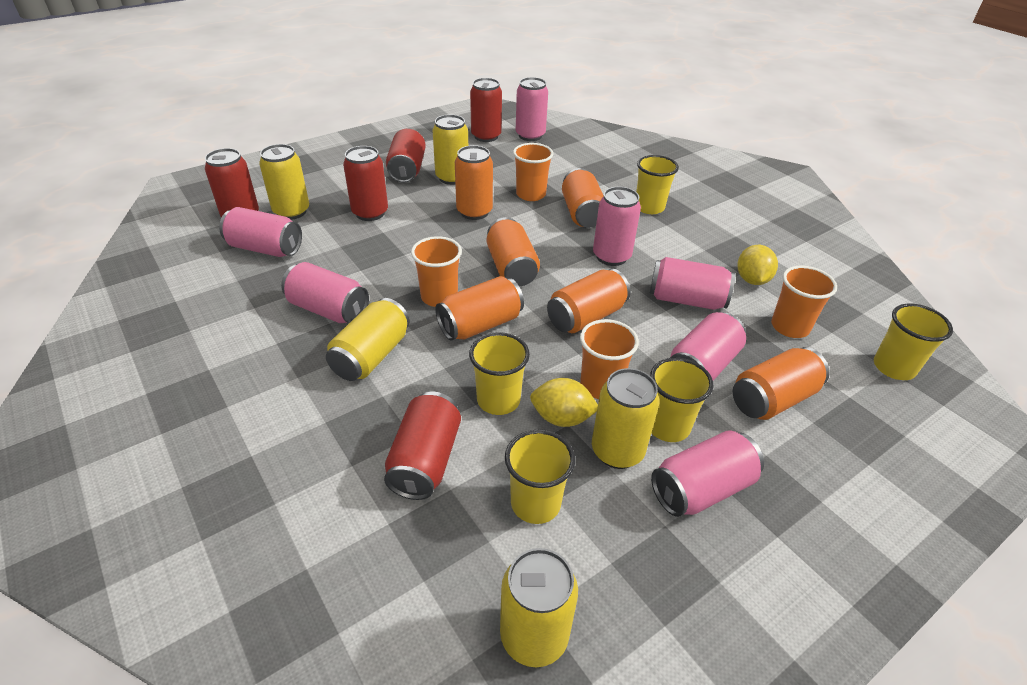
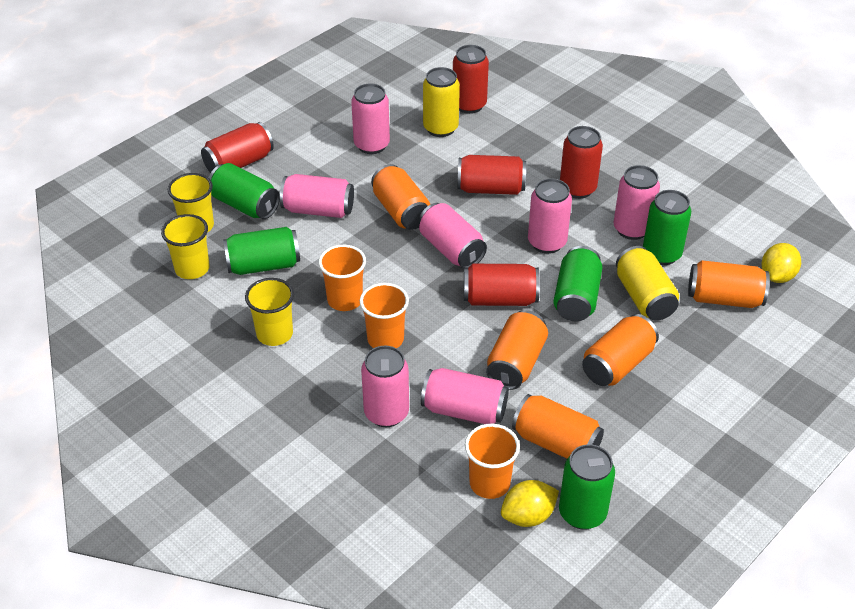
green can: none = 0 -> [209,163,280,219] [223,227,300,275] [553,246,602,321] [559,444,615,530] [643,190,691,265] = 5
orange can: [435,276,524,341] [455,145,493,220] [487,217,540,287] [547,269,630,333] [562,168,603,228] [733,347,829,420] = 6 -> [371,164,430,230] [486,310,548,390] [512,394,604,459] [582,314,659,386] [688,260,770,308] = 5
orange cup: [411,236,462,307] [513,143,553,201] [580,319,639,399] [771,266,837,338] = 4 -> [319,245,366,311] [360,283,409,348] [465,424,520,499] = 3
yellow can: [259,144,309,220] [326,298,410,381] [433,114,468,185] [500,548,578,667] [592,368,660,469] = 5 -> [423,67,460,137] [616,246,679,321] = 2
yellow cup: [469,332,530,415] [505,429,575,524] [636,155,679,214] [650,358,713,442] [874,303,953,380] = 5 -> [161,214,210,279] [168,173,214,233] [245,278,294,346] = 3

